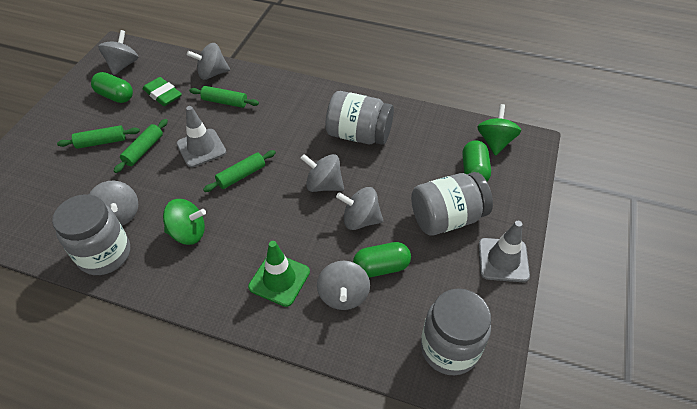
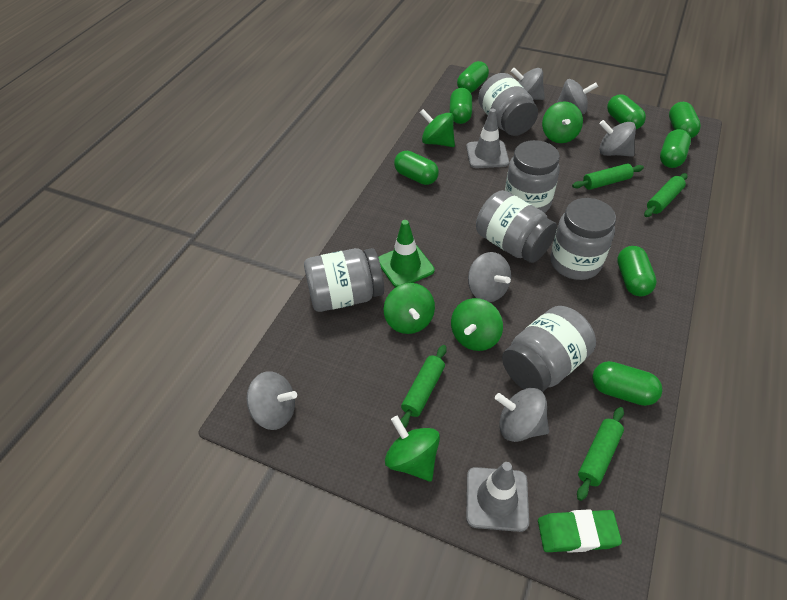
green capsule: [91,72,133,103] [353,242,411,277] [462,140,491,181] = 3 -> [394,151,439,185] [450,88,472,124] [457,61,489,93] [592,361,663,406] [607,94,646,129] [617,246,657,296] [660,129,691,168] [669,102,701,138] = 8
green spinning top: [163,199,206,245] [477,104,521,156] = 2 -> [384,283,435,334] [385,416,440,482] [420,109,455,147] [451,298,503,351] [542,101,583,143] = 5
grey jar: [52,194,130,275] [325,91,394,145] [411,172,493,236] [421,288,491,375] = 4 -> [304,248,384,312] [476,190,557,263] [478,73,538,136] [502,306,596,392] [505,140,560,213] [550,198,616,280] = 6

